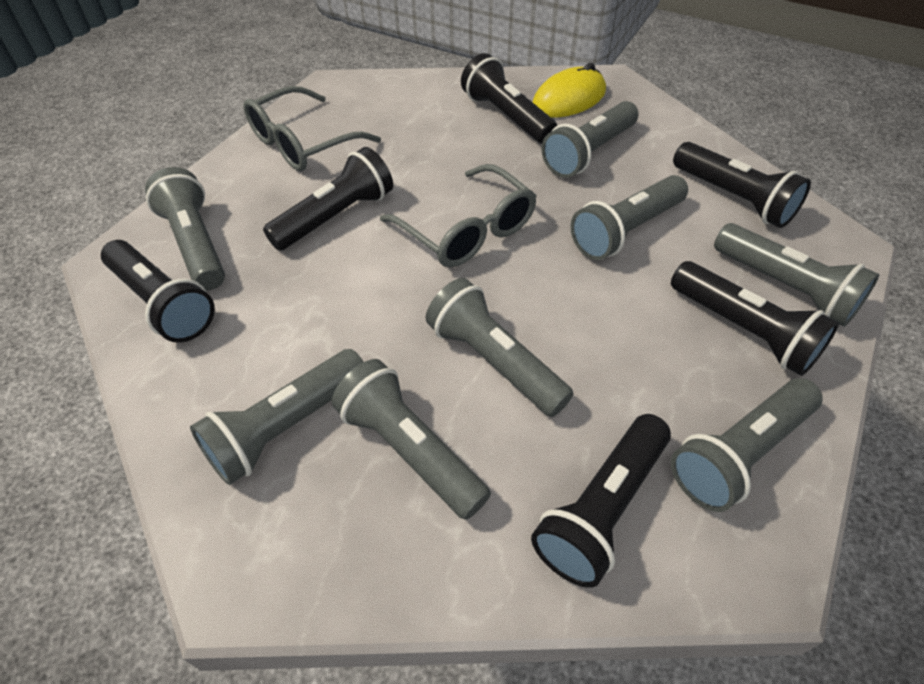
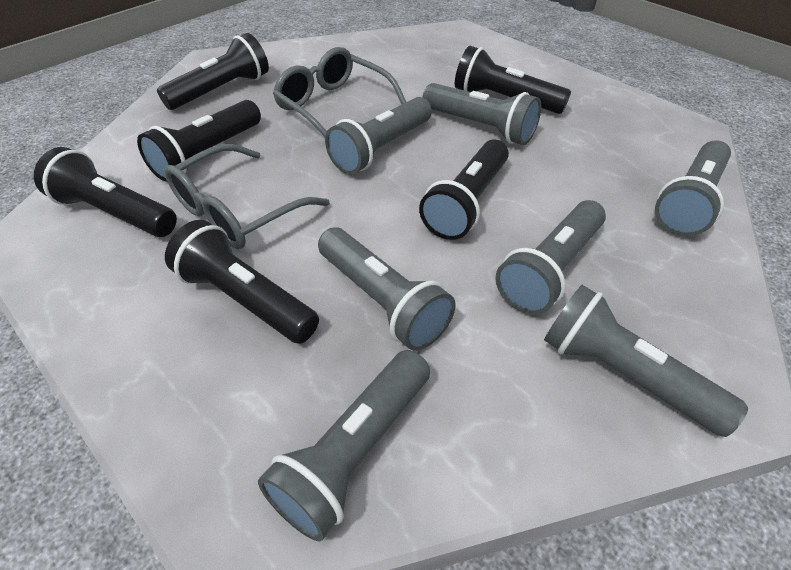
grey flashlight: [145,167,225,290] [190,349,363,485] [332,359,491,520] [426,278,574,417] [542,101,638,178] [571,175,688,260] [671,378,823,512] [714,223,879,327] = 8 -> [258,350,430,541] [318,227,456,351] [325,97,432,174] [423,83,541,145] [495,200,606,315] [544,285,748,437] [655,140,731,236] = 7
yellow mouse: [533,63,606,118] = 1 -> none = 0

